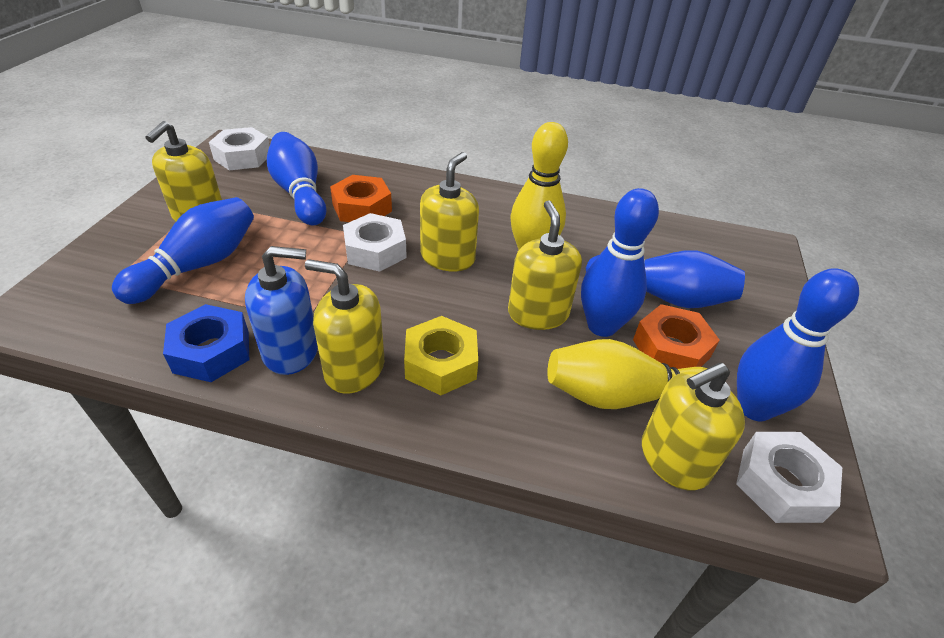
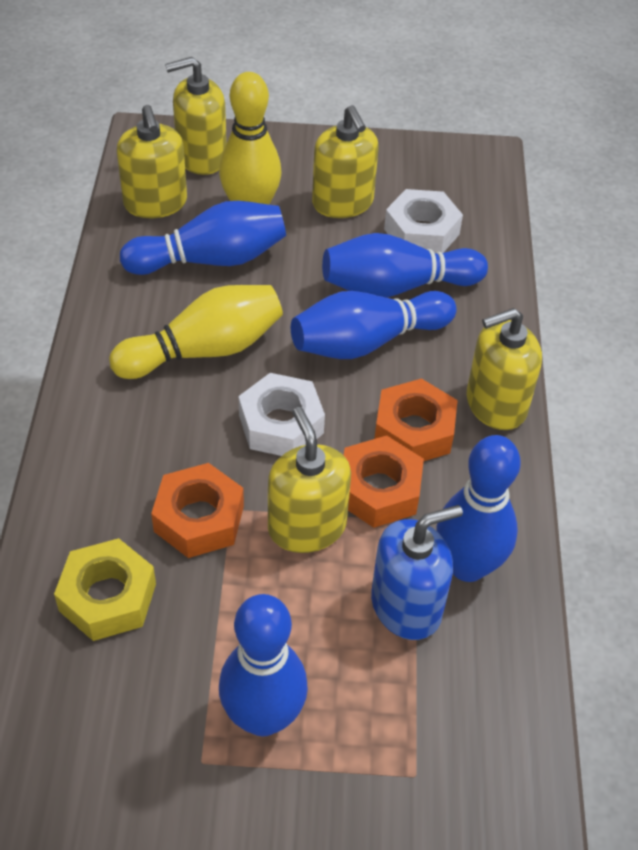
blue nut: [163,304,249,382] = 1 -> none = 0
orange nut: [330,175,392,222] [633,304,720,369] = 2 -> [151,463,244,558] [344,435,424,528] [374,378,458,461] = 3
white nut: [209,127,270,170] [343,213,407,272] [736,432,842,523] = 3 -> [238,373,325,456] [384,189,463,253] = 2

